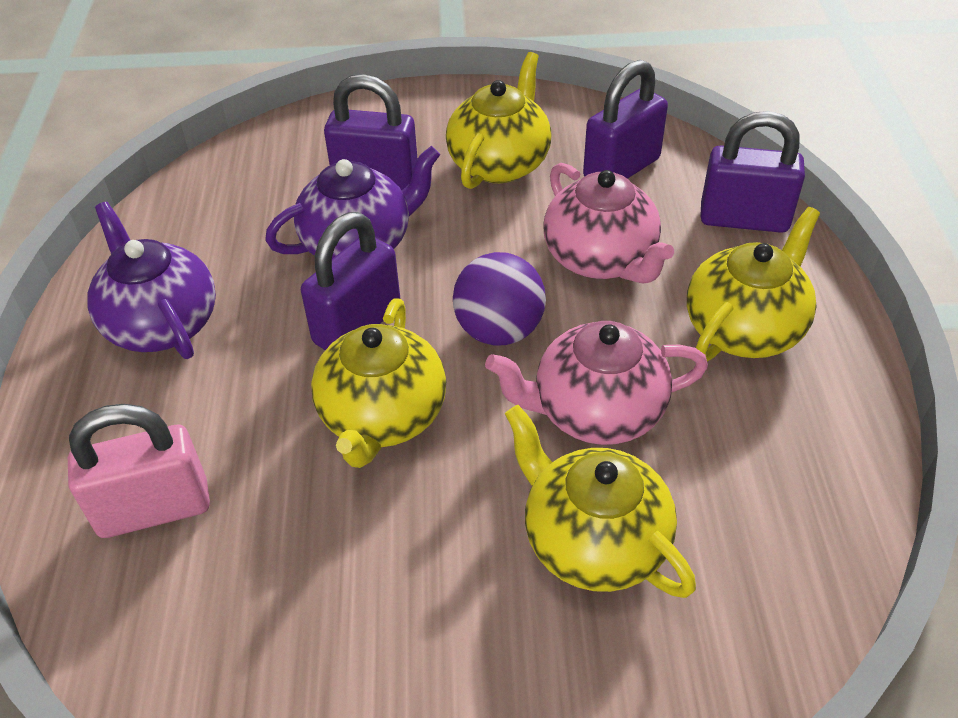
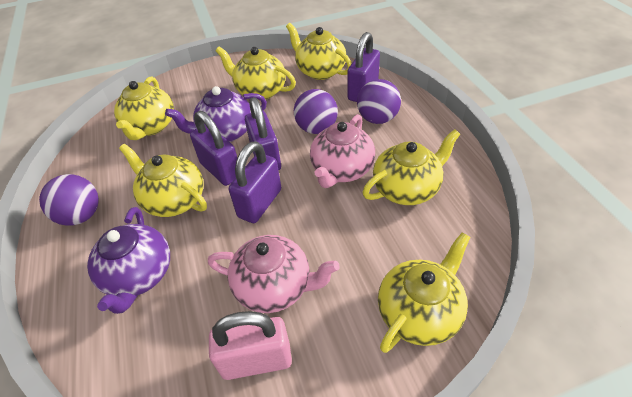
purple ball: [453,252,546,346] = 1 -> [39,174,99,226] [294,89,338,134] [357,79,401,124] = 3
yellow teapot: [311,298,446,468] [446,52,551,189] [505,405,696,598] [687,207,820,361] = 4 -> [114,77,174,140] [119,144,207,217] [216,47,296,100] [286,23,352,80] [363,129,460,205] [378,232,470,353] = 6

